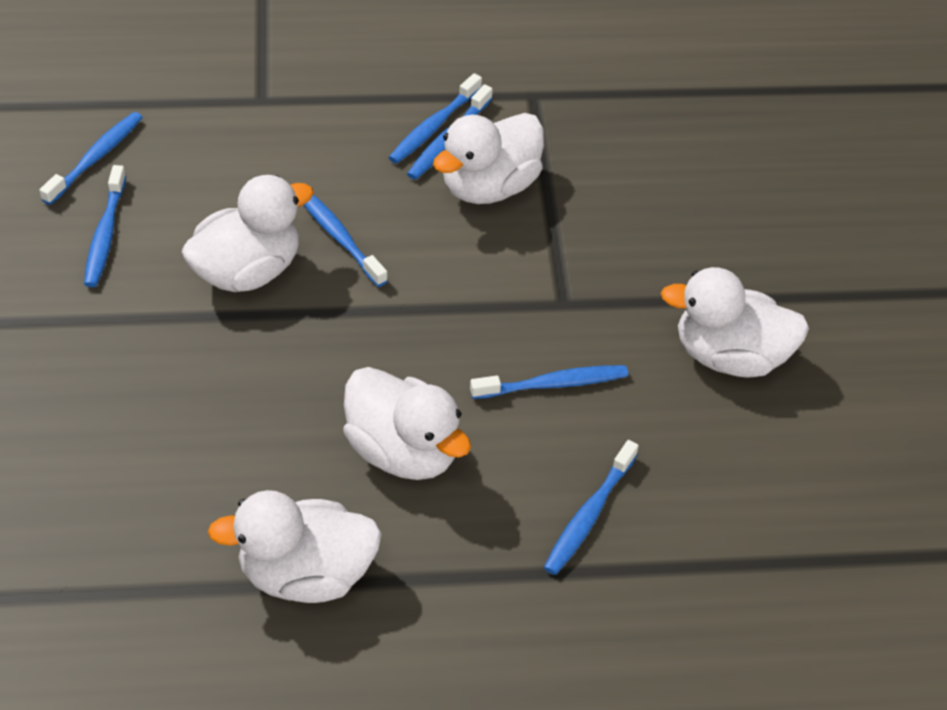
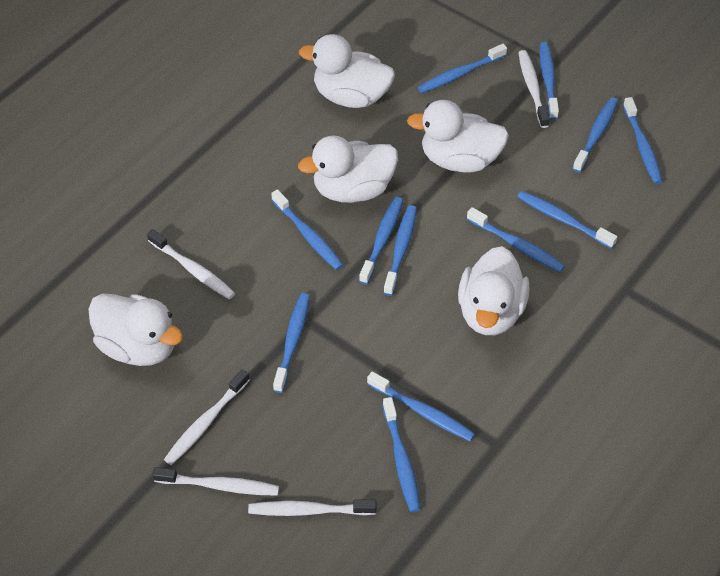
blue toothbrush: [39,112,143,205] [84,165,126,287] [304,195,388,287] [388,73,482,164] [407,84,493,180] [470,365,628,399] [544,440,639,575] = 7 -> [271,189,343,270] [273,293,310,393] [359,197,403,284] [367,372,475,441] [383,397,421,512] [384,205,417,296] [418,44,507,93] [467,207,565,272] [517,191,617,249] [540,42,559,120] [573,97,618,172] [623,97,663,184] = 12
white toothbrush: none = 0 -> [147,229,235,300] [152,467,279,496] [164,369,250,465] [248,500,376,516] [518,50,550,128] = 5

